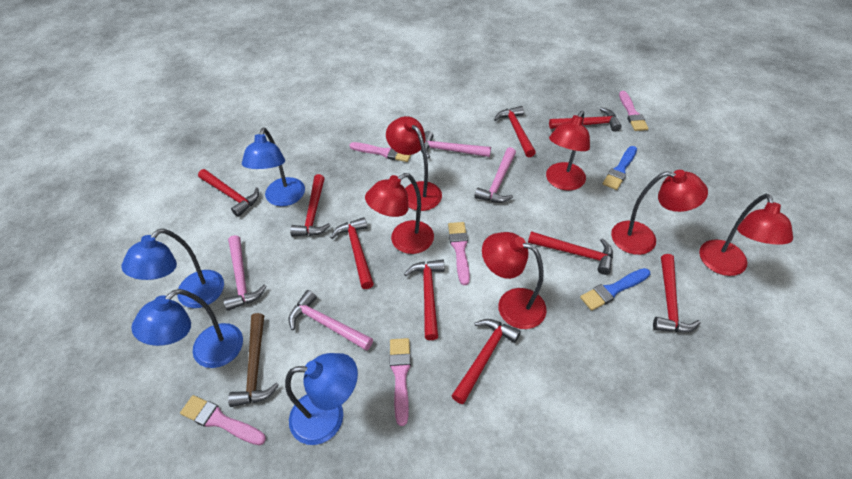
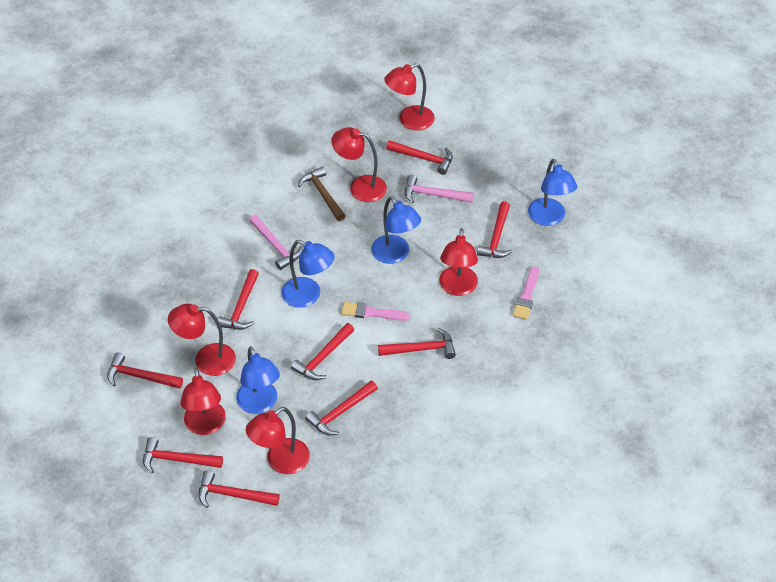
blue brush: [580,268,650,311] [603,146,637,190] = 2 -> none = 0
pink brush: [180,395,266,445] [349,142,411,162] [389,338,411,426] [448,222,470,285] [619,91,649,131] = 5 -> [342,302,410,321] [513,266,539,320] = 2
pink hammer: [224,235,266,311] [289,290,373,351] [421,131,491,158] [474,147,516,203] = 4 -> [249,215,303,270] [405,175,474,203] = 2

